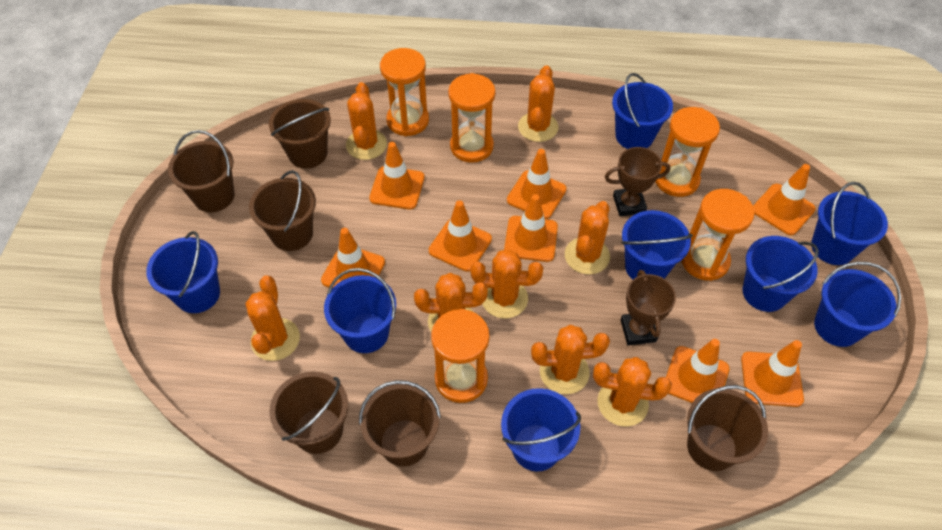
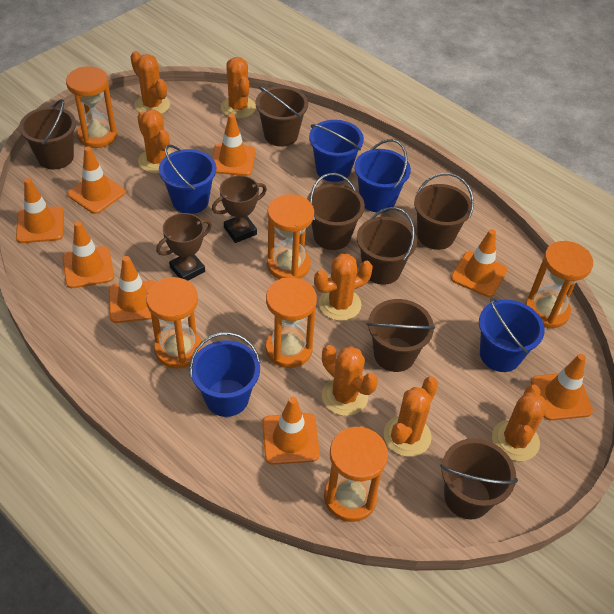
blue bucket: [146,231,220,313] [324,268,396,353] [501,388,581,471] [612,73,673,149] [622,210,693,279] [742,236,819,312] [811,182,888,265] [814,262,901,347] = 8 -> [159,145,216,214] [189,332,261,417] [309,120,364,182] [354,139,411,212] [479,298,545,372] = 5
brown bucket: [168,130,235,212] [249,170,316,251] [269,99,331,168] [269,372,348,454] [359,380,441,466] [687,385,768,471] = 6 -> [19,99,76,169] [256,86,308,147] [307,173,365,250] [357,207,417,285] [367,299,435,372] [414,173,474,250] [440,438,518,520] = 7
orange cactus: [245,276,300,361] [346,82,387,160] [414,273,488,332] [470,249,543,318] [518,65,558,142] [531,325,610,394] [565,201,610,274] [593,357,672,427] = 8 -> [130,51,170,114] [137,109,173,173] [221,57,256,119] [314,254,373,321] [322,345,378,416] [384,377,438,457] [492,384,547,461] = 7
orange hourglass: [380,48,429,136] [431,309,490,403] [448,73,495,163] [655,107,720,197] [682,189,755,281] = 5 -> [66,66,117,148] [146,277,202,369] [266,277,317,368] [267,194,314,280] [324,426,388,522] [525,241,593,329] = 6

